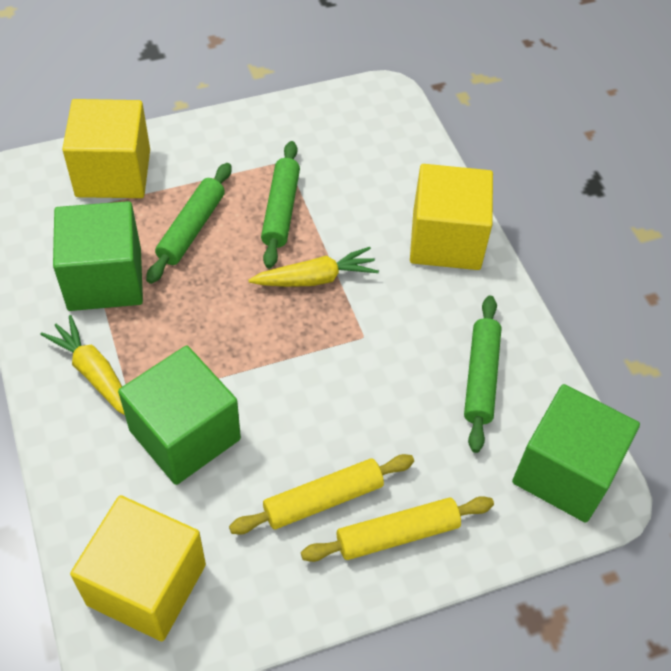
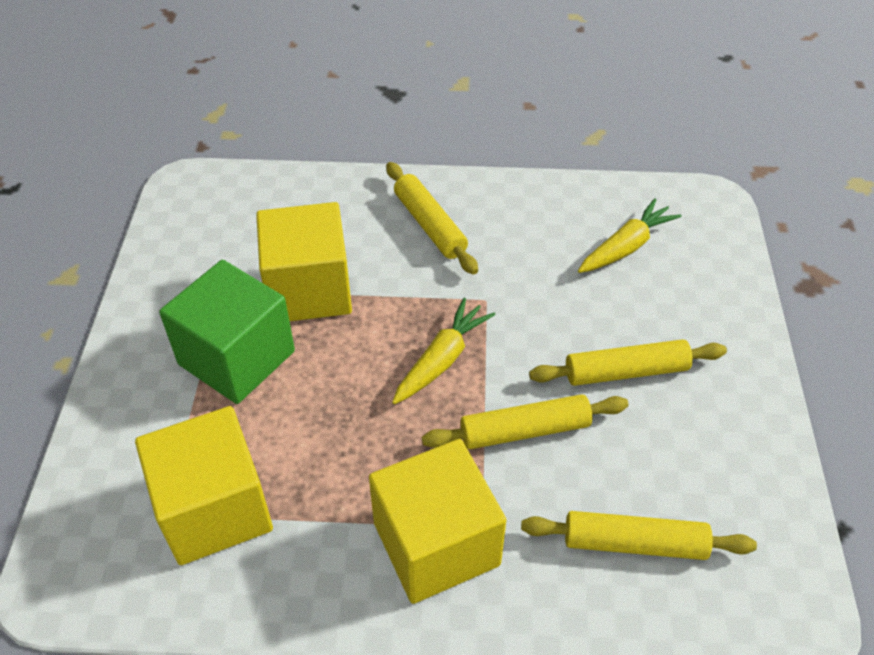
green cube: [53,201,143,311] [118,345,241,485] [512,384,640,523] = 3 -> [159,260,295,404] = 1
green rolling pin: [146,163,231,284] [261,141,300,269] [464,296,502,453] = 3 -> none = 0
yellow rolling pin: [229,454,414,535] [301,496,494,562] = 2 -> [386,162,478,275] [422,394,629,449] [521,511,757,560] [529,339,727,386] = 4

